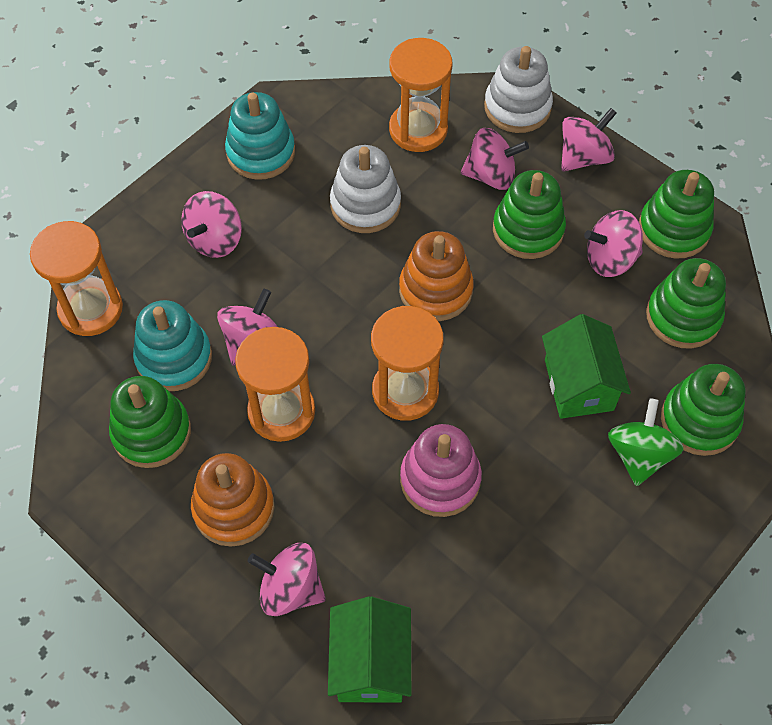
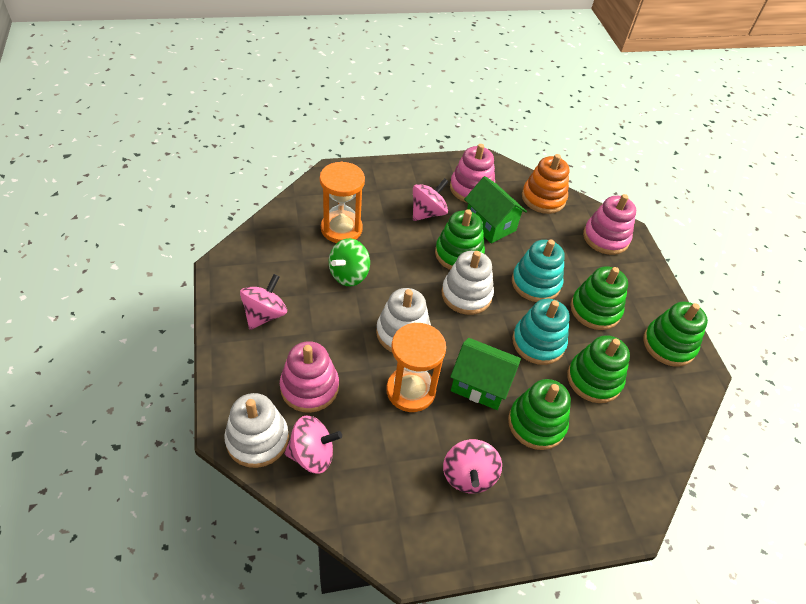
orange hourglass: [30,221,123,336] [235,327,315,442] [371,306,444,421] [389,38,453,152] = 4 -> [320,161,365,243] [386,323,446,412] = 2
orange stacking toy: [191,453,275,547] [399,231,474,321] = 2 -> [522,154,569,214] = 1
pink spinning top: [181,191,242,258] [217,289,278,366] [248,543,326,616] [461,128,529,190] [561,108,617,171] [584,210,643,277] = 6 -> [240,274,287,330] [284,416,342,474] [413,178,449,221] [443,439,502,494] = 4
pink stacking toy: [400,424,482,517] = 1 -> [280,341,339,413] [450,144,495,203] [583,194,636,255] = 3
white stacking toy: [330,145,401,233] [484,46,553,133] = 2 -> [224,393,289,468] [376,288,431,352] [442,251,494,315] = 3

